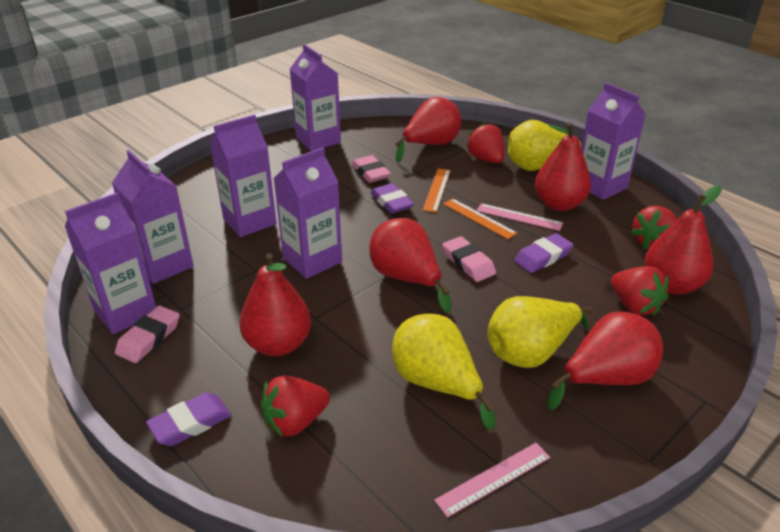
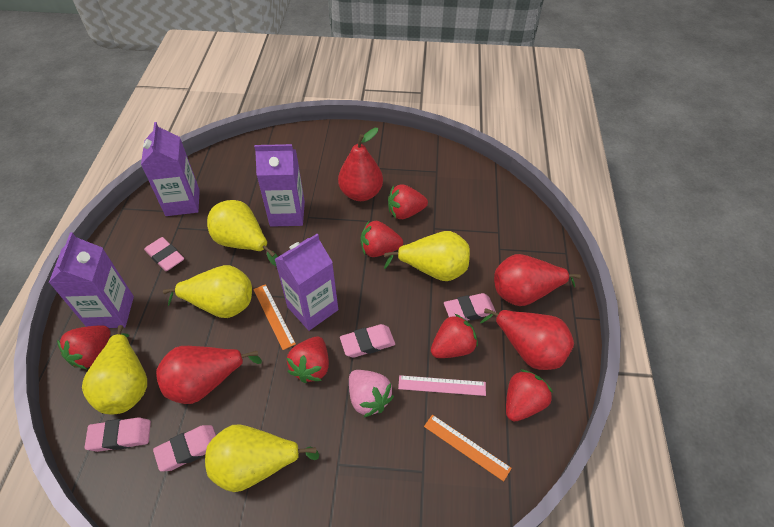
pink eraser: [115,306,180,363] [352,155,391,183] [442,236,496,282] = 3 -> [84,418,151,452] [144,237,184,271] [153,425,216,471] [340,324,395,358] [444,293,496,321] = 5
pink ruler: [434,443,550,518] [477,203,563,231] = 2 -> [398,375,486,396] = 1
pink strawberry: none = 0 -> [349,370,394,417] = 1
purple carton: [65,193,156,334] [112,150,194,284] [210,114,277,237] [273,147,342,279] [290,44,341,151] [581,83,646,200] = 6 -> [49,232,134,328] [141,122,200,216] [254,144,305,227] [275,234,338,331] = 4
purple eraser: [146,392,231,446] [371,183,414,214] [514,233,573,273] = 3 -> none = 0
red pear: [239,253,311,356] [369,218,451,313] [395,97,461,163] [535,122,591,211] [548,312,663,410] [645,186,722,295] = 6 -> [156,346,262,404] [338,128,383,201] [480,308,574,370] [494,254,581,306] = 4
red strawberry: [261,376,330,437] [466,123,504,163] [611,266,669,315] [630,206,677,250] = 4 -> [57,325,111,369] [287,337,329,383] [361,220,403,257] [388,185,428,219] [431,314,478,358] [506,370,553,422] = 6
yellow pear: [392,314,495,430] [487,296,593,368] [508,120,582,171] = 3 -> [82,325,147,414] [163,265,252,318] [205,424,319,492] [207,200,278,267] [384,231,470,281] = 5

